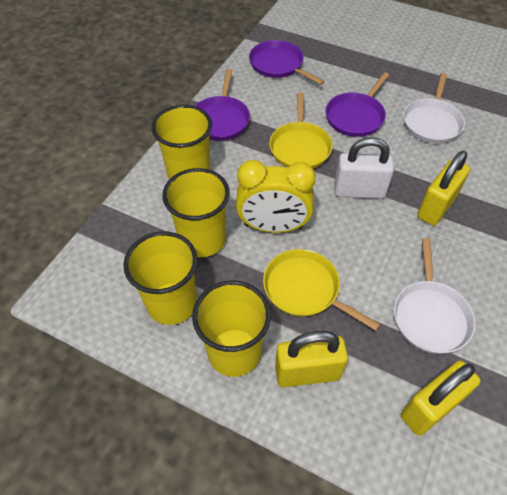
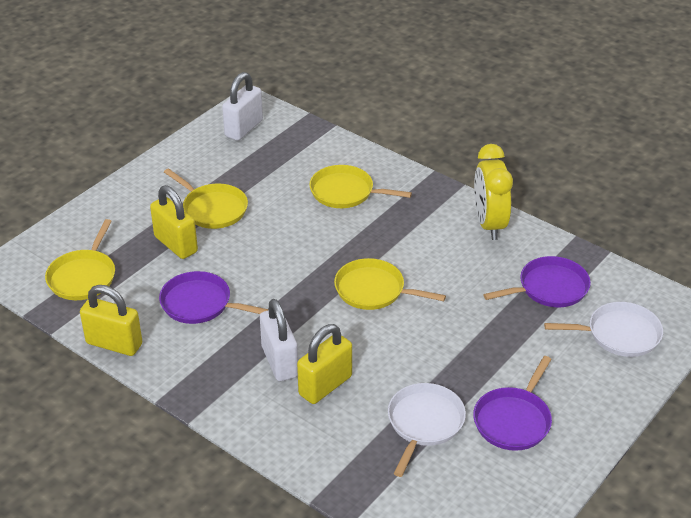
white padlock: [334,137,394,199] = 1 -> [222,72,263,141] [260,299,298,381] = 2
yellow cup: [123,232,198,325] [152,105,212,179] [162,168,230,257] [192,280,271,377] = 4 -> none = 0
yellow pan: [263,249,380,331] [269,93,333,168] = 2 -> [45,219,115,300] [164,168,248,229] [309,165,412,208] [334,258,446,310] = 4

